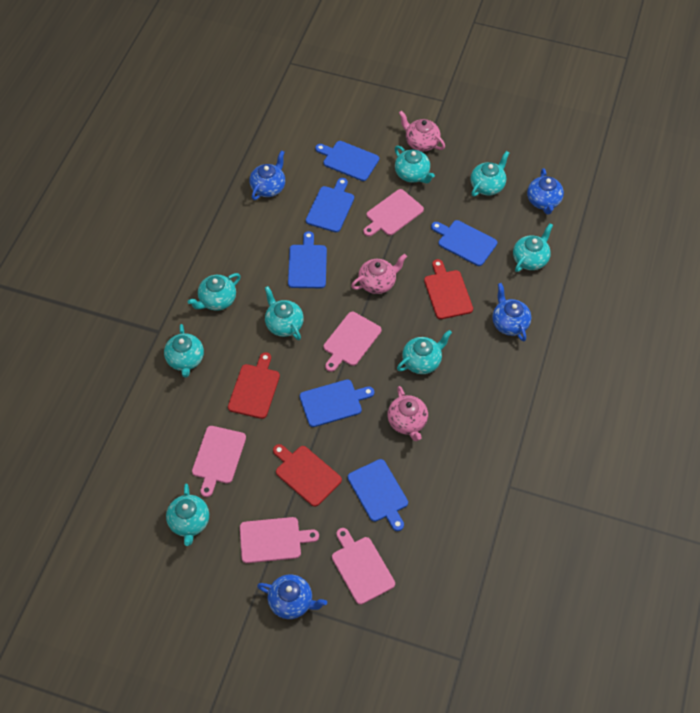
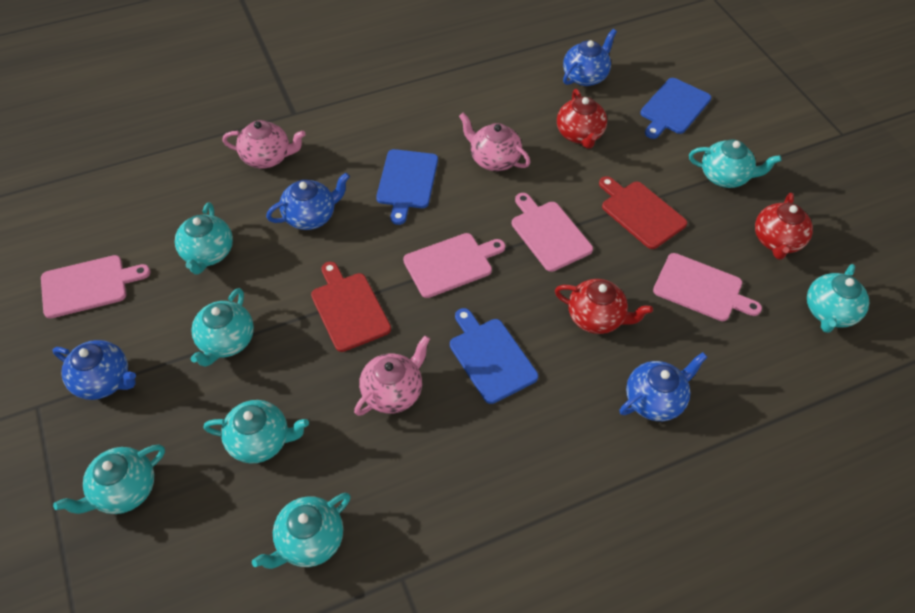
blue cutting board: [288,231,327,288] [299,379,374,427] [306,178,354,232] [315,141,379,181] [348,459,408,531] [431,220,497,266] = 6 -> [376,149,438,225] [450,308,538,404] [640,78,711,139] = 3
pink cutting board: [192,426,246,497] [240,517,319,563] [323,312,382,372] [332,528,395,605] [363,189,424,237] = 5 -> [41,255,150,319] [403,233,505,298] [512,193,593,272] [653,253,762,321] = 4
red cutting board: [228,352,280,419] [273,444,342,507] [424,259,473,319] = 3 -> [311,262,391,352] [599,176,687,249] = 2
red teapot: none = 0 -> [555,279,653,334] [557,89,607,149] [755,193,813,260] = 3
turquoise teapot: [164,324,204,378] [166,483,209,546] [188,273,241,311] [265,286,304,340] [395,146,435,183] [397,330,452,374] [470,151,509,196] [513,224,553,272] = 8 -> [53,445,165,514] [175,203,233,274] [191,288,254,367] [203,400,309,464] [252,493,351,569] [689,139,781,188] [807,264,869,333] = 7

